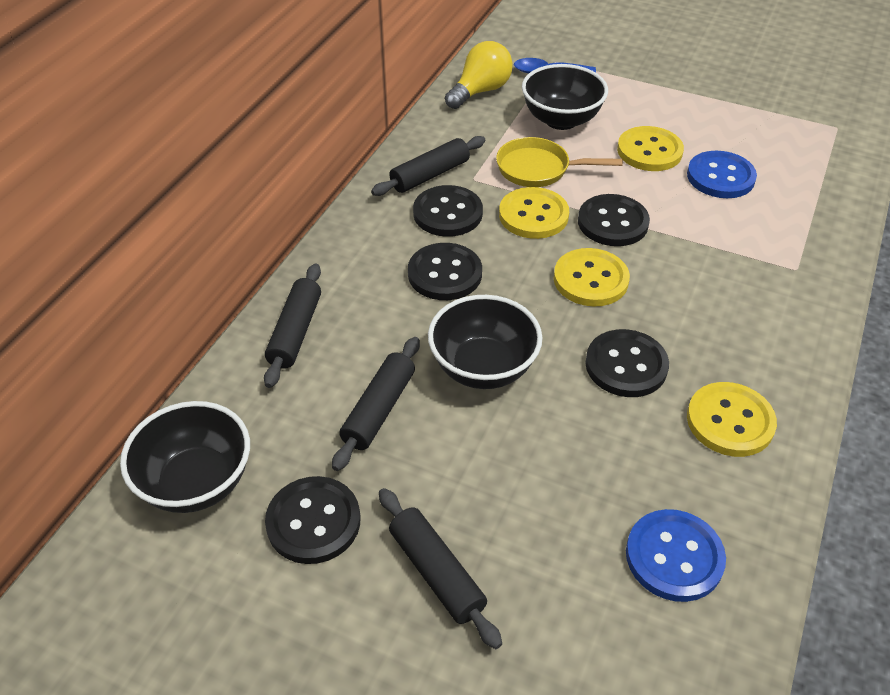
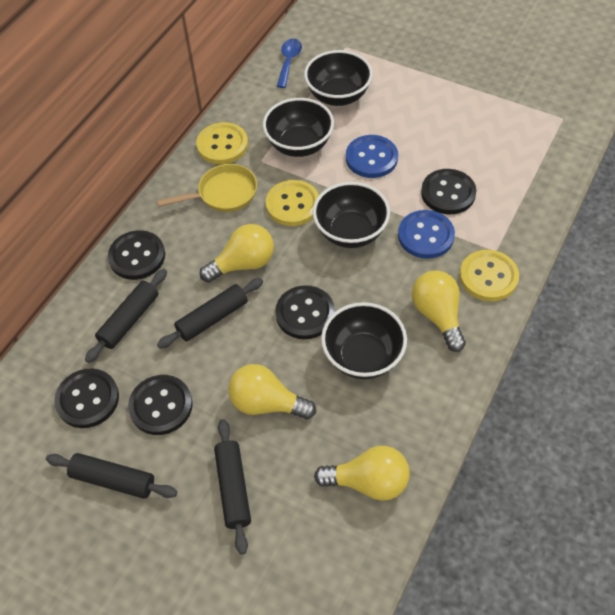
black bowl: [120,401,250,513] [428,295,543,389] [522,64,608,130] = 3 -> [263,98,334,157] [304,50,373,106] [313,182,390,248] [321,302,407,379] = 4
yellow button: [499,187,569,239] [554,248,630,306] [617,126,684,171] [687,382,777,457] = 4 -> [196,122,248,164] [266,180,319,226] [459,250,519,301] = 3
yellow light bulb: [445,41,513,109] = 1 -> [200,224,274,283] [228,364,316,419] [314,446,410,501] [412,270,466,352] = 4

